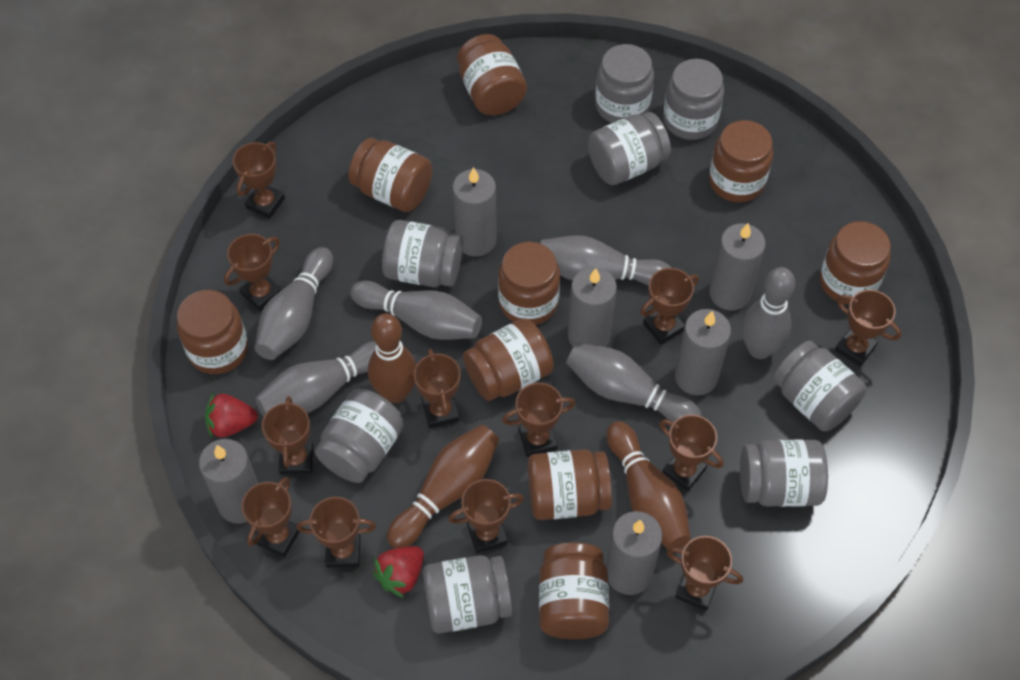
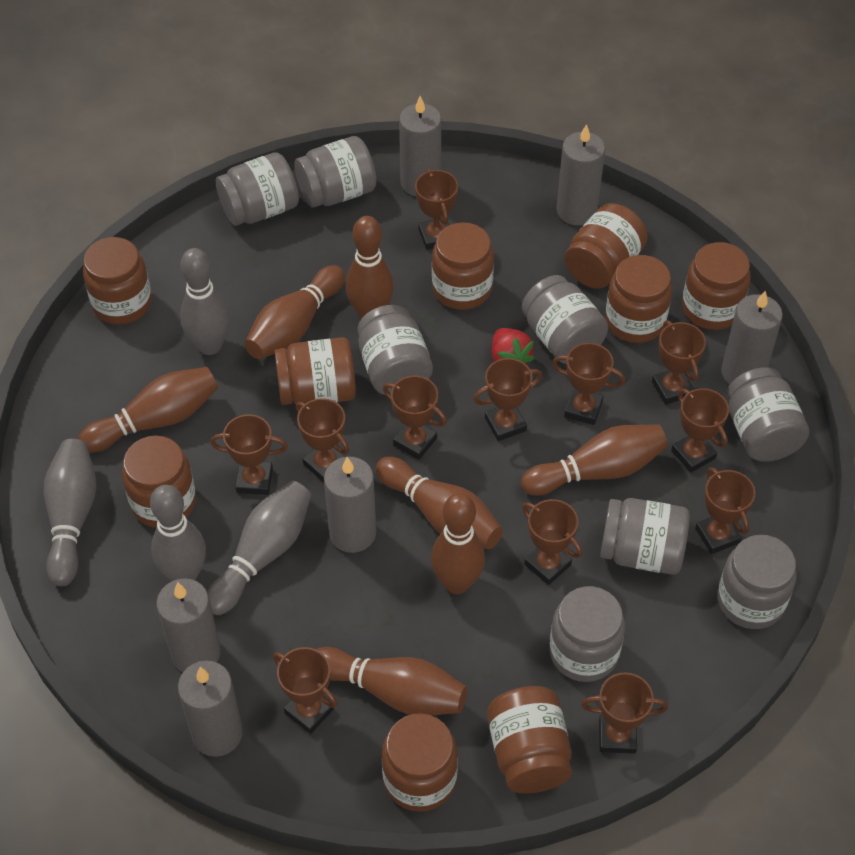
brown bowling pin: [368,313,416,403] [387,424,499,548] [607,421,691,549] = 3 -> [78,367,218,453] [244,265,345,359] [316,647,467,715] [346,216,394,319] [376,457,503,549] [431,493,485,594] [521,424,668,496] = 7
grey bowling pin: [255,247,333,360] [255,341,376,417] [350,281,482,340] [540,235,672,286] [566,342,701,422] [742,267,795,359] = 6 -> [44,439,97,586] [150,485,206,581] [180,248,230,355] [207,481,311,615] = 4
red strawberry: [205,393,258,438] [373,546,424,598] = 2 -> [492,328,535,364] = 1

